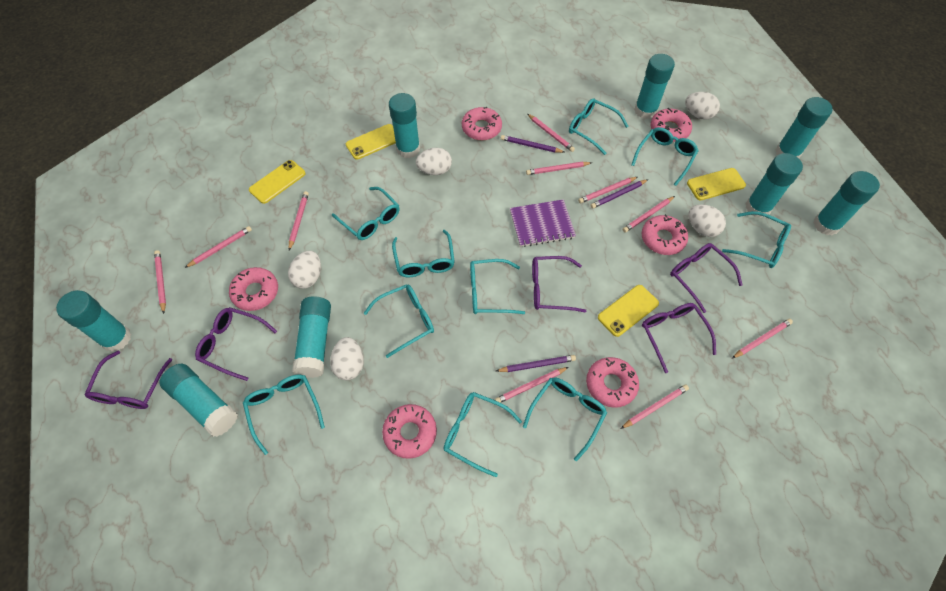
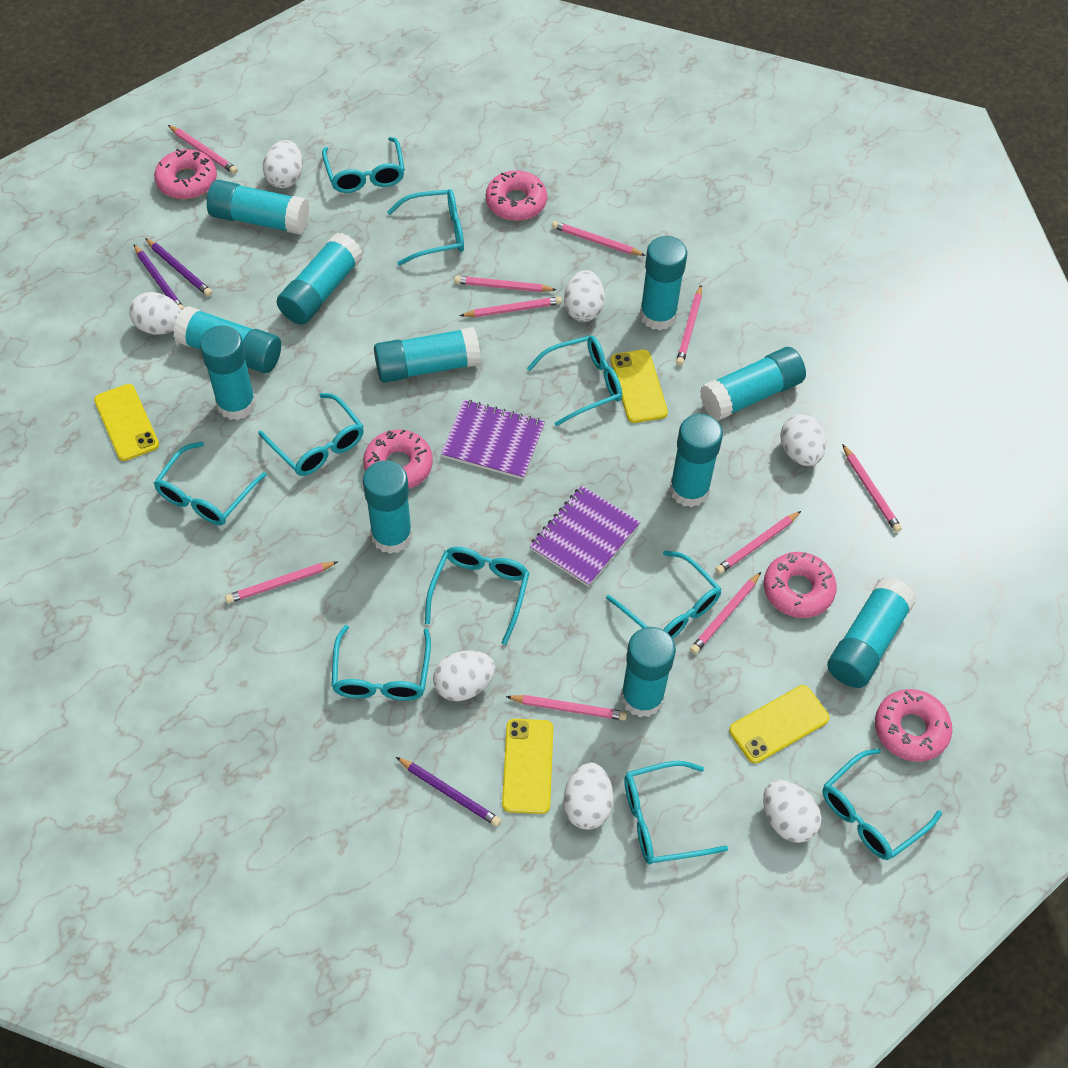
pink donut: [229,267,278,311] [382,404,437,459] [462,107,502,140] [586,357,639,408] [642,214,688,255] [651,108,692,142] = 6 -> [154,148,217,199] [363,429,433,489] [486,170,547,221] [764,552,837,618] [875,689,952,762] = 5
purple glasses: [84,351,172,409] [195,307,277,381] [532,256,586,313] [642,303,716,373] [670,243,743,313] = 5 -> none = 0
purple notebook: [510,199,576,247] = 1 -> [441,400,545,479] [529,486,640,587] = 2
turquoise glue stick: [56,290,131,352] [160,364,238,437] [292,296,331,378] [389,93,420,158] [634,54,675,119] [745,153,803,218] [775,97,833,158] [813,171,880,235] = 8 -> [173,306,281,373] [200,325,256,420] [207,180,309,234] [277,233,363,325] [363,460,412,554] [374,327,481,383] [621,627,676,717] [640,236,687,330] [670,414,723,507] [700,347,806,421] [827,577,917,688] = 11
white egg: [288,251,321,289] [330,337,363,380] [416,148,452,175] [685,92,720,120] [688,204,726,237] = 5 -> [129,292,181,335] [263,140,303,188] [433,651,495,701] [563,763,613,830] [564,270,605,322] [763,780,821,843] [780,414,826,466] = 7

